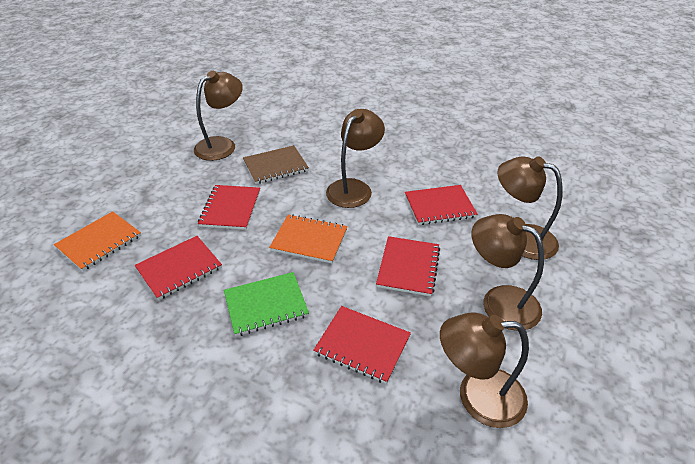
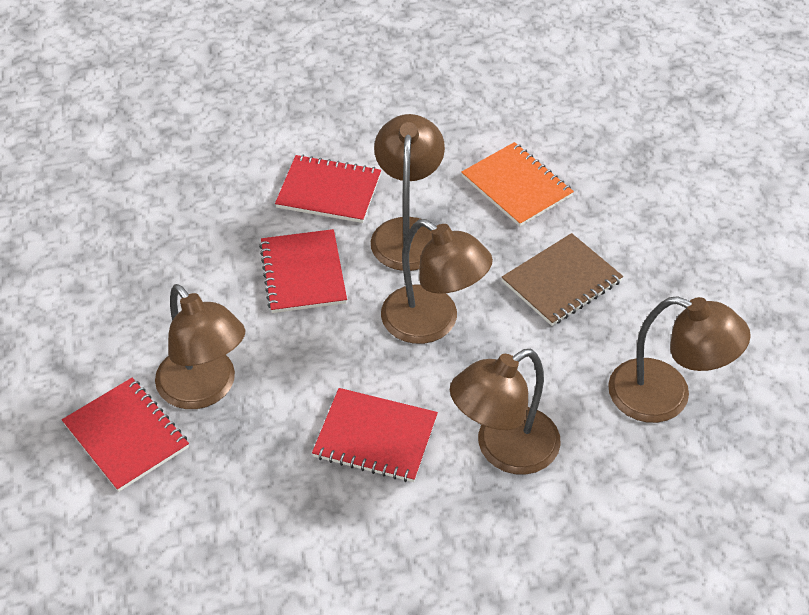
green notebook: [224,272,309,336] = 1 -> none = 0
orange notebook: [54,211,141,271] [269,214,347,263] = 2 -> [461,142,574,227] = 1
red notebook: [135,236,222,300] [198,185,260,230] [313,306,411,384] [376,236,440,296] [405,185,478,225] = 5 -> [62,378,189,492] [259,229,347,313] [275,155,381,223] [312,388,438,482] = 4

